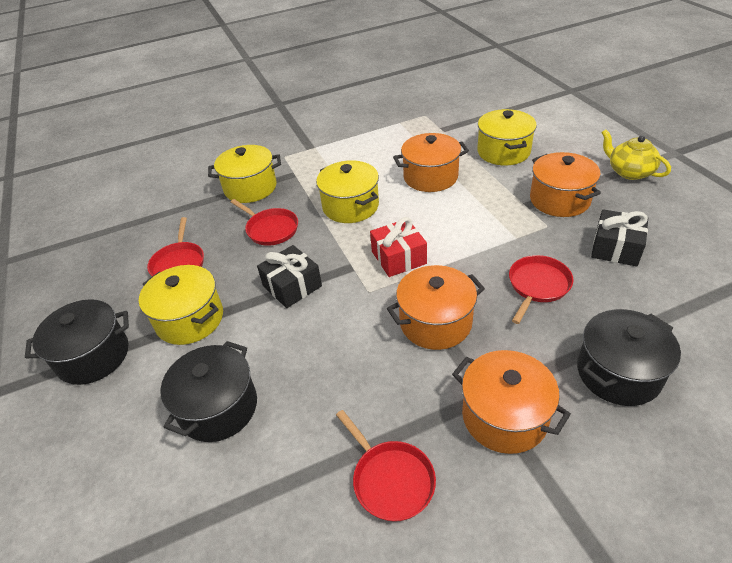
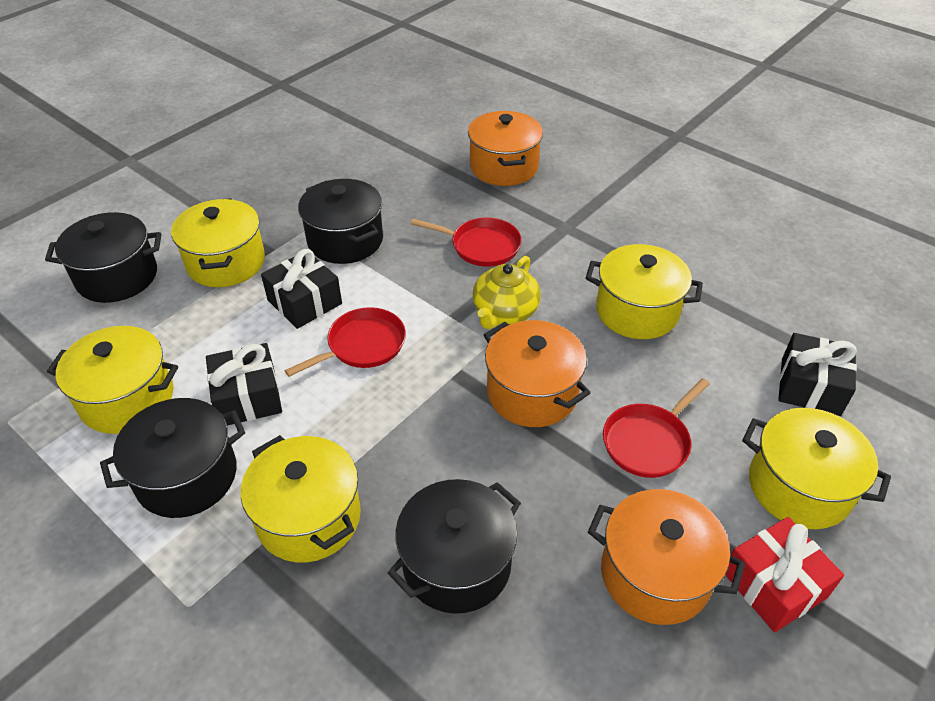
black gift: [257,245,322,308] [591,209,648,267] = 2 -> [206,343,282,426] [261,249,342,329] [778,333,857,416] = 3
black pot: [25,299,129,385] [160,341,257,442] [577,309,681,406] = 3 -> [45,212,161,303] [100,398,245,518] [298,179,383,264] [388,479,521,614] = 4
orange pot: [387,265,485,350] [393,133,469,192] [452,350,571,454] [530,152,601,217] = 4 -> [468,111,543,186] [484,320,590,427] [588,489,745,625] = 3
red pan: [147,217,204,276] [231,199,298,246] [336,410,436,522] [509,255,573,324] = 4 -> [285,307,406,377] [411,218,522,267] [603,378,710,478] = 3
yellow pot: [139,265,223,345] [208,145,281,203] [316,160,379,223] [477,109,537,165] = 4 -> [47,326,178,434] [171,198,265,287] [241,435,361,563] [586,244,703,339] [742,408,891,529] = 5

